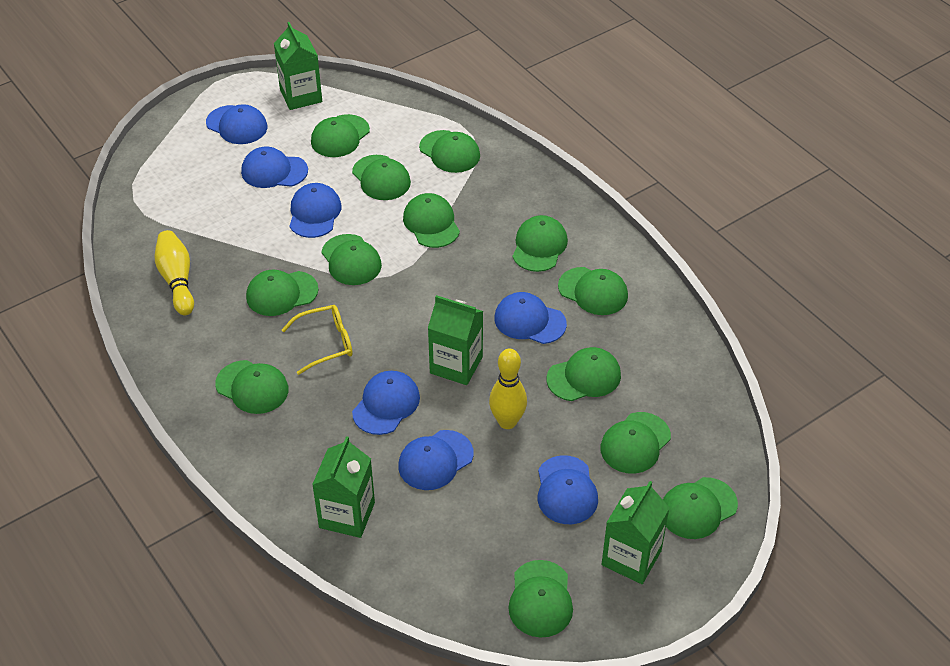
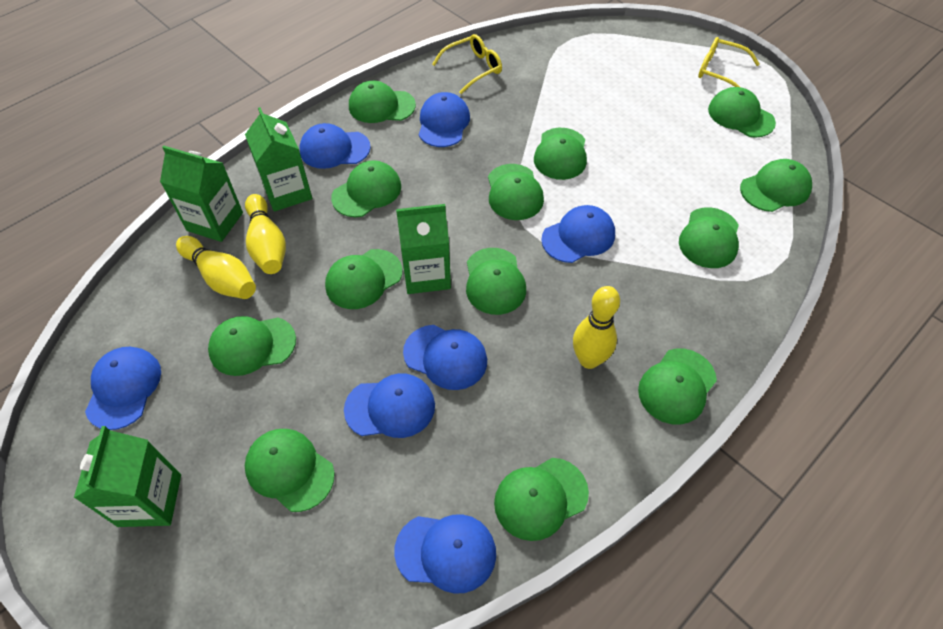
yellow bowling pin: [155,230,194,315] [489,349,527,429] = 2 -> [176,236,256,299] [245,194,286,274] [573,286,620,369] = 3
yellow glasses: [282,305,353,375] = 1 -> [432,34,502,94] [698,37,760,87] = 2

